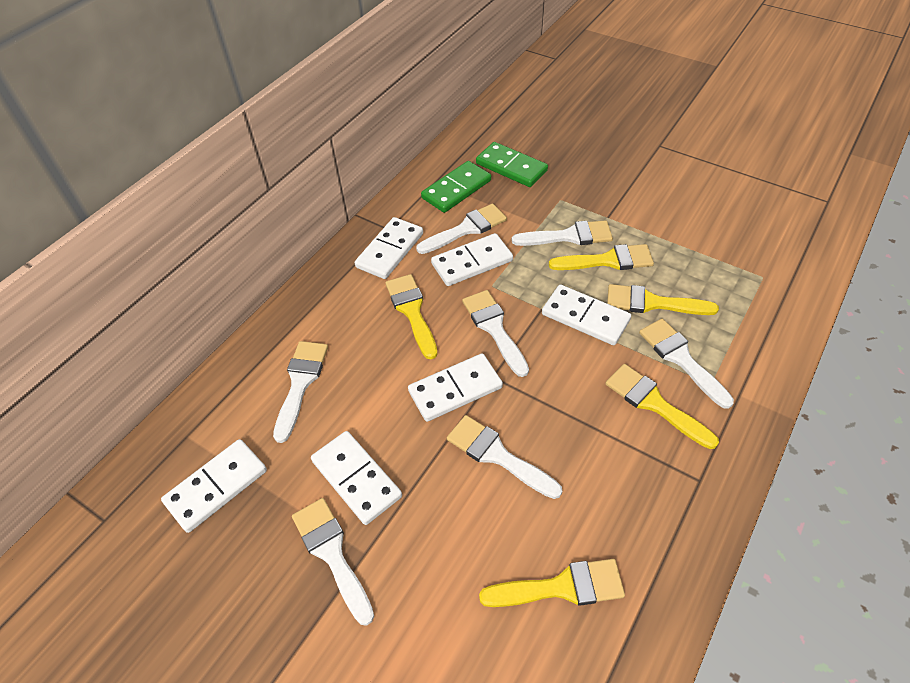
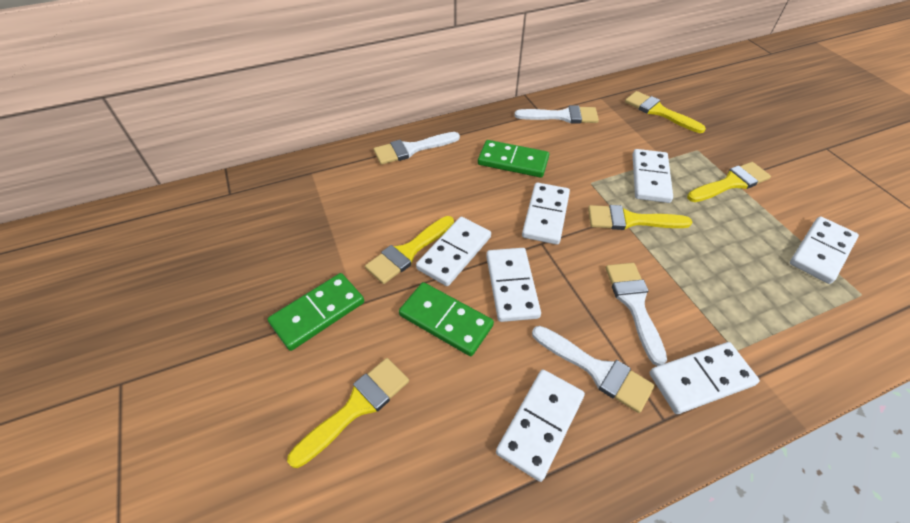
green domino: [421,161,491,213] [476,142,548,187] = 2 -> [268,273,364,351] [399,282,494,356] [478,140,549,178] = 3
white brush: [273,341,328,443] [292,498,374,626] [416,204,507,254] [447,415,562,499] [462,290,529,377] [512,220,613,246] [639,319,734,409] = 7 -> [374,132,460,165] [514,105,599,124] [532,326,655,413] [606,263,667,366] = 4
white domino: [161,439,267,533] [311,431,402,525] [355,217,423,279] [408,353,503,422] [431,233,513,286] [542,284,631,345] = 6 -> [416,217,491,286] [486,248,541,322] [496,370,585,482] [522,182,570,245] [633,149,673,203] [650,342,760,414] [790,216,859,284] = 7

